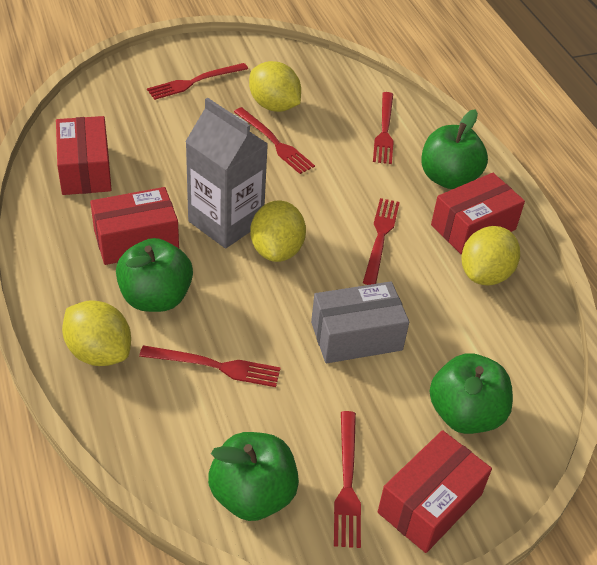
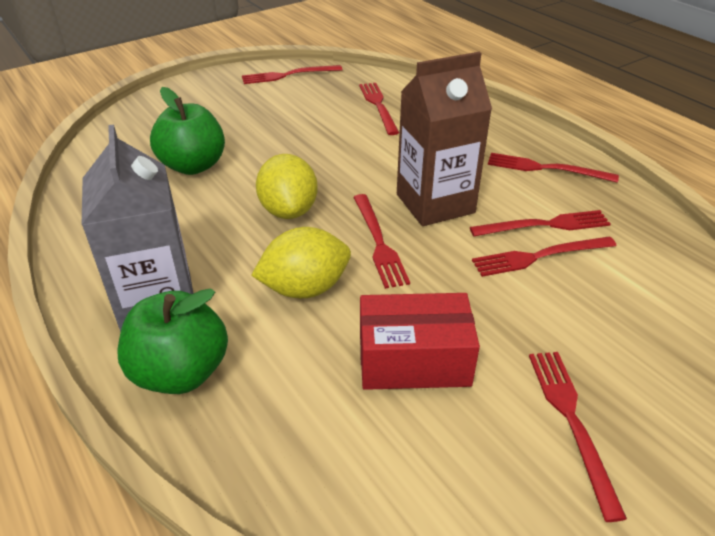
brown carton: none = 0 -> [397,52,492,226] = 1
green apple: [116,238,193,312] [208,432,299,521] [421,109,488,189] [430,353,513,434] = 4 -> [118,288,228,394] [150,87,225,175] = 2
grey box: [311,281,409,363] = 1 -> none = 0
red box: [56,116,112,195] [90,187,179,265] [378,430,492,553] [431,173,525,255] = 4 -> [360,293,480,390] = 1
red fork: [139,345,281,387] [147,63,248,100] [234,107,315,174] [334,411,361,548] [363,198,400,285] [373,92,394,164] = 6 -> [242,65,342,84] [353,194,410,289] [359,83,399,135] [470,210,611,236] [472,236,617,277] [488,153,619,183] [529,352,627,522] = 7
yellow lemon: [62,300,131,366] [249,61,301,112] [250,201,306,262] [462,226,520,285] = 4 -> [251,227,351,298] [256,154,318,219] = 2

